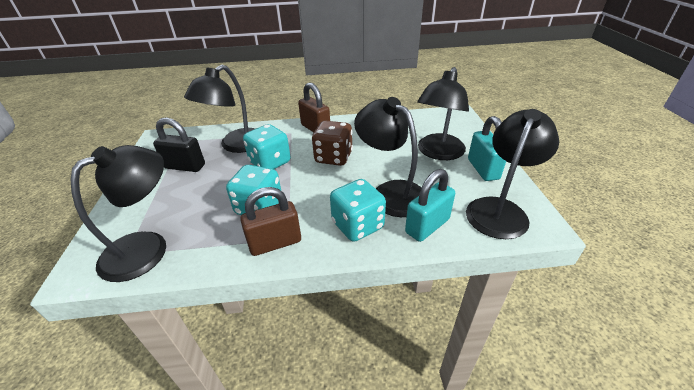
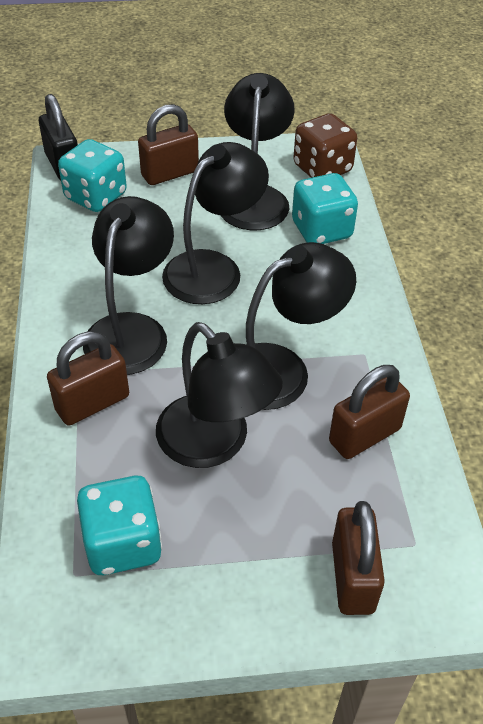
brown padlock: [240,187,301,256] [298,82,330,132] = 2 -> [47,331,129,426] [138,104,199,185] [329,365,410,459] [332,501,385,615] = 4
turquoise padlock: [405,169,455,242] [468,116,506,181] = 2 -> none = 0

